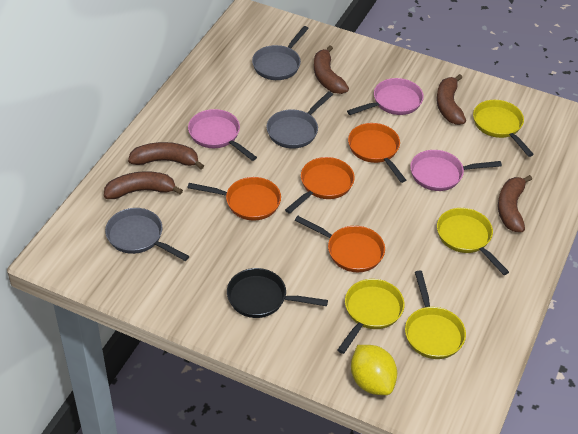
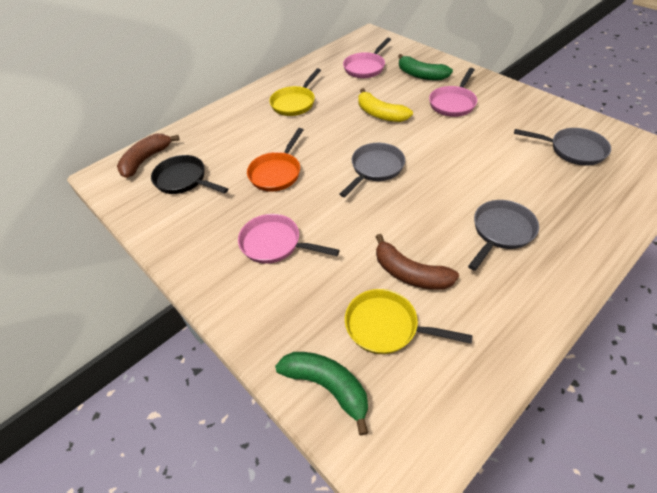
brown banana: [104,171,183,199] [128,142,204,169] [314,45,349,94] [436,74,466,125] [498,175,532,232] = 5 -> [117,134,179,178] [376,234,459,290] = 2
green banana: none = 0 -> [275,352,368,436] [398,54,453,80] = 2
orange pan: [188,177,281,221] [285,157,355,214] [295,216,385,272] [348,123,406,183] = 4 -> [247,128,303,192] = 1
yellow banana: none = 0 -> [359,88,413,122] = 1
yellow lemon: [351,345,397,395] = 1 -> none = 0
yellow pan: [338,279,405,354] [405,270,466,359] [437,208,509,275] [473,100,534,157] = 4 -> [269,68,321,116] [345,289,473,354] = 2

